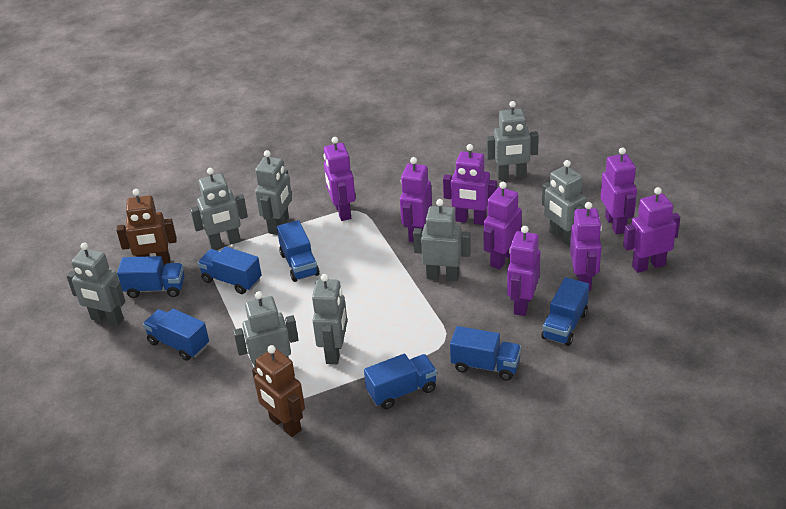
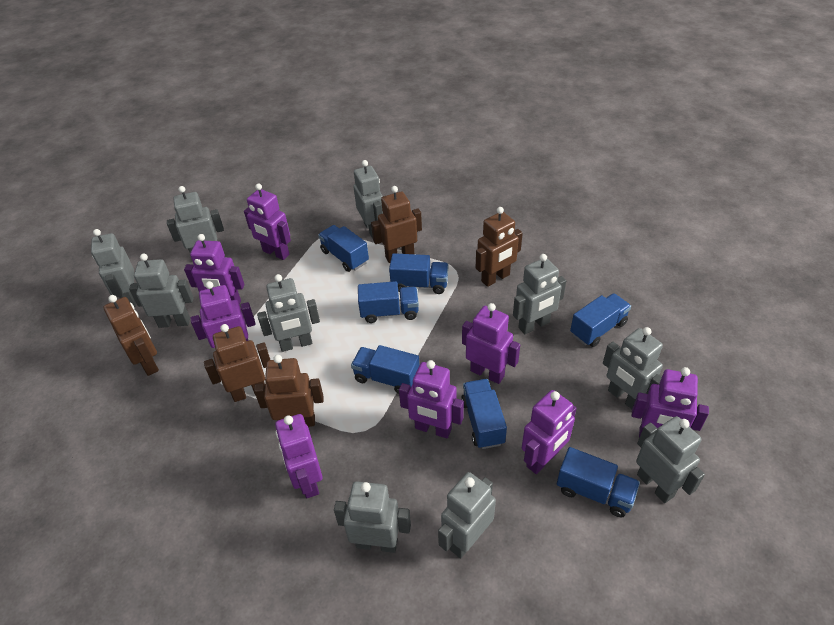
brown robot: [116,189,177,266] [252,345,305,437] = 2 -> [103,295,159,376] [204,324,270,402] [254,355,324,427] [371,186,422,263] [476,207,523,287] = 5
grey robot: [67,243,126,326] [190,168,248,249] [233,291,298,367] [255,150,292,235] [312,274,347,364] [413,199,471,281] [487,101,539,180] [542,160,586,247] = 8 -> [91,229,136,307] [129,254,194,328] [167,186,224,253] [257,274,320,352] [334,481,411,553] [353,160,383,239] [438,472,496,558] [513,254,566,334] [603,327,663,409] [636,416,705,503] = 10

